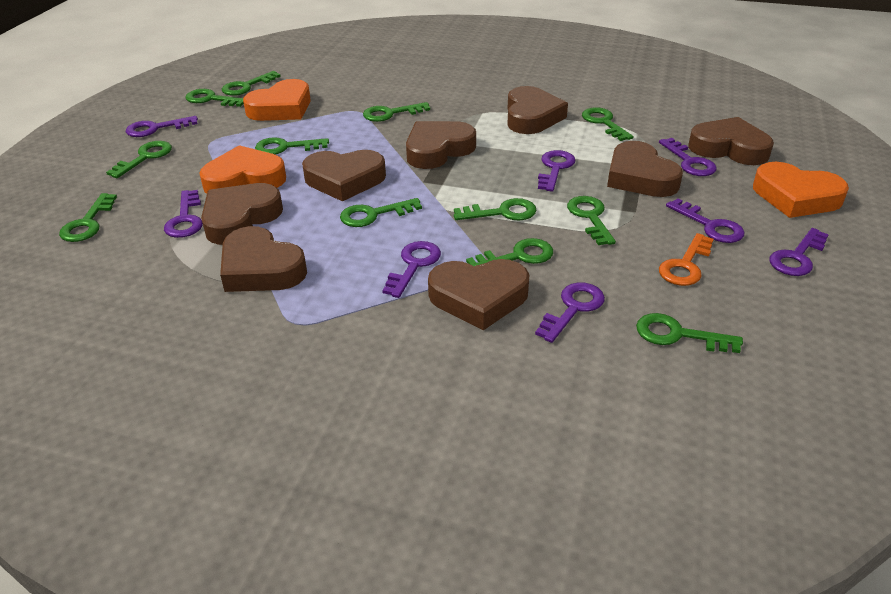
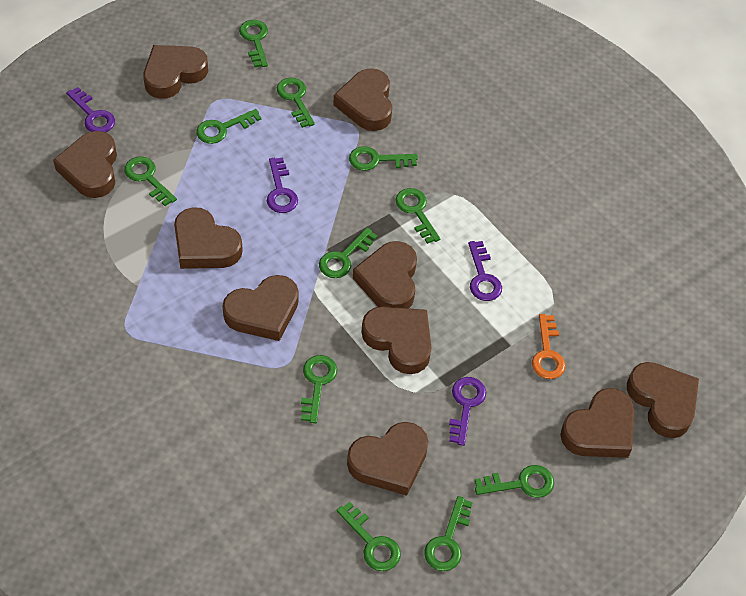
brown heart: [201,183,283,245] [220,226,307,292] [302,150,386,201] [406,121,476,169] [428,259,530,330] [507,86,568,134] [607,141,683,197] [689,117,774,165] = 8 -> [53,131,117,198] [144,45,208,99] [174,207,243,269] [222,275,299,341] [334,68,392,131] [347,422,428,496] [353,241,417,308] [361,306,431,374] [560,388,634,458] [627,362,699,438] = 10
green key: [59,193,117,242] [106,141,172,178] [186,89,244,107] [222,71,281,96] [255,137,329,155] [340,198,422,227] [363,102,430,122] [454,198,537,221] [466,238,553,266] [567,196,616,245] [582,107,633,141] [636,313,743,353] = 12 -> [124,156,177,206] [196,109,261,144] [239,20,268,67] [277,78,315,128] [301,355,337,423] [319,228,377,278] [336,502,401,571] [349,146,418,171] [395,188,440,244] [424,496,473,571] [475,465,554,498] = 11
orange heart: [199,145,286,194] [243,79,311,121] [753,162,849,218] = 3 -> none = 0
purple key: [126,116,198,137] [164,190,203,238] [382,241,441,298] [535,282,605,343] [538,150,575,192] [659,138,717,176] [666,198,744,243] [770,228,829,276] = 8 -> [66,87,115,133] [267,158,298,213] [449,377,486,446] [468,241,502,301] = 4

